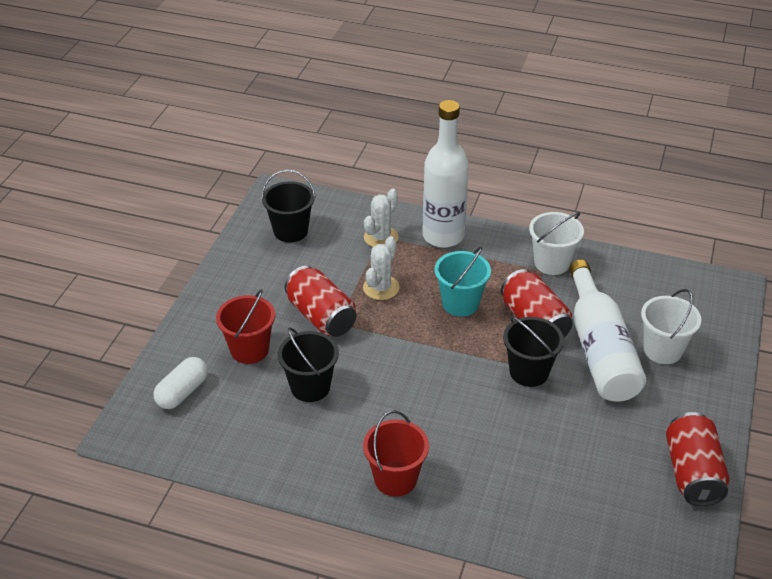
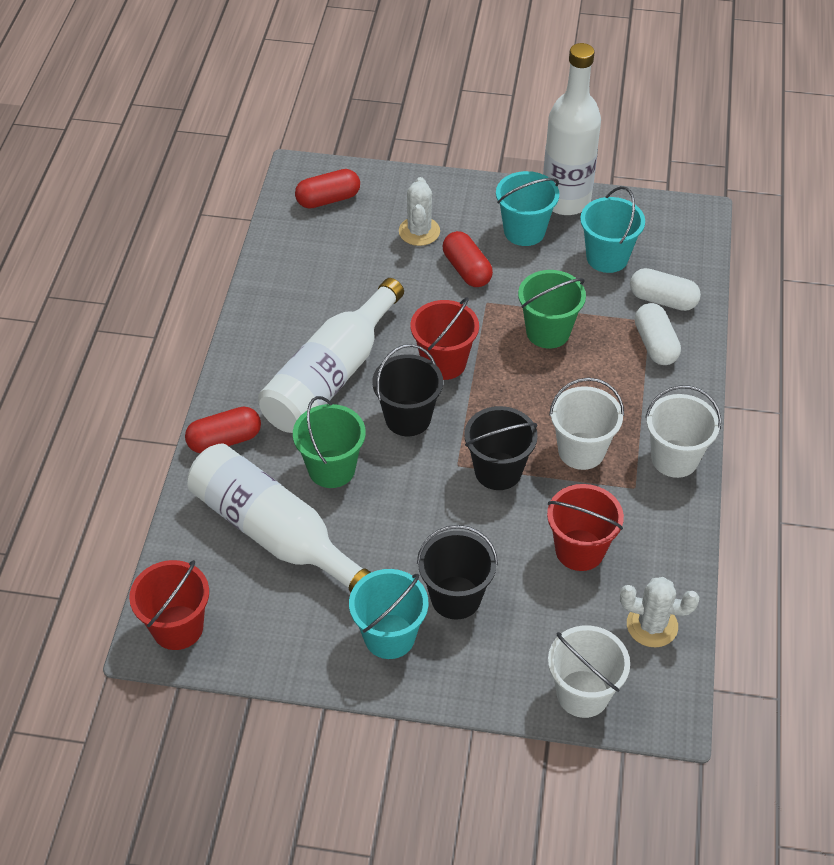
green bucket: none = 0 -> [293,396,366,488] [518,270,586,349] = 2
red bucket: [216,289,275,364] [363,410,429,497] = 2 -> [129,560,209,650] [411,297,479,380] [547,484,624,571] = 3
red can: [284,266,357,337] [501,269,573,337] [666,412,729,506] = 3 -> none = 0
red capsule: none = 0 -> [185,407,261,453] [295,169,360,209] [443,231,493,287] = 3
turquoise bucket: [435,247,491,317] = 1 -> [349,569,429,659] [496,171,559,246] [580,186,645,273] = 3
white bottle: [422,100,469,248] [569,260,646,402] = 2 -> [187,443,371,592] [258,278,404,433] [543,43,601,215] = 3
white bucket: [529,212,584,275] [641,289,701,364] = 2 -> [548,625,630,718] [549,378,624,470] [645,385,721,478] = 3
white capsule: [153,357,208,409] = 1 -> [630,268,701,311] [635,303,681,365] = 2

